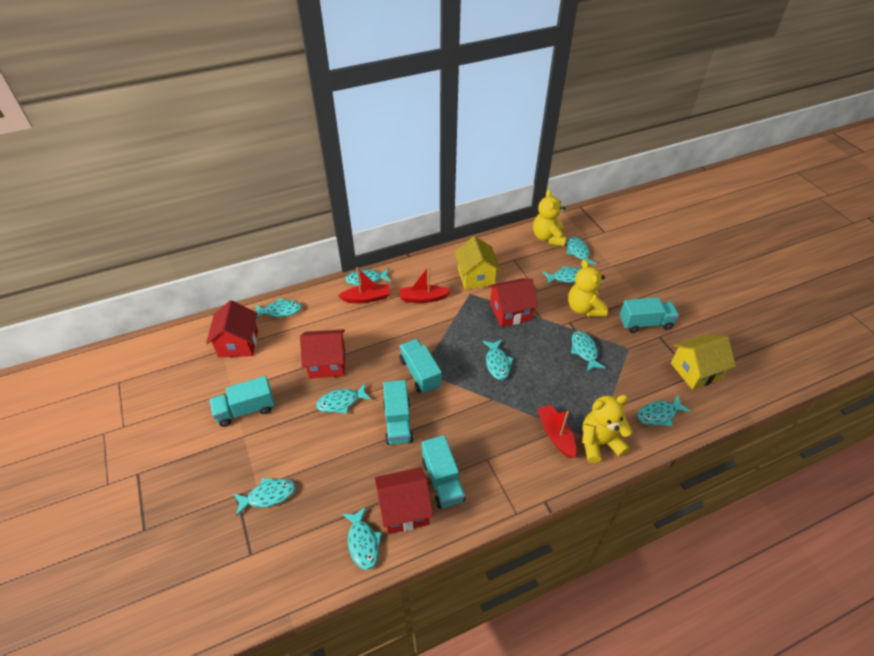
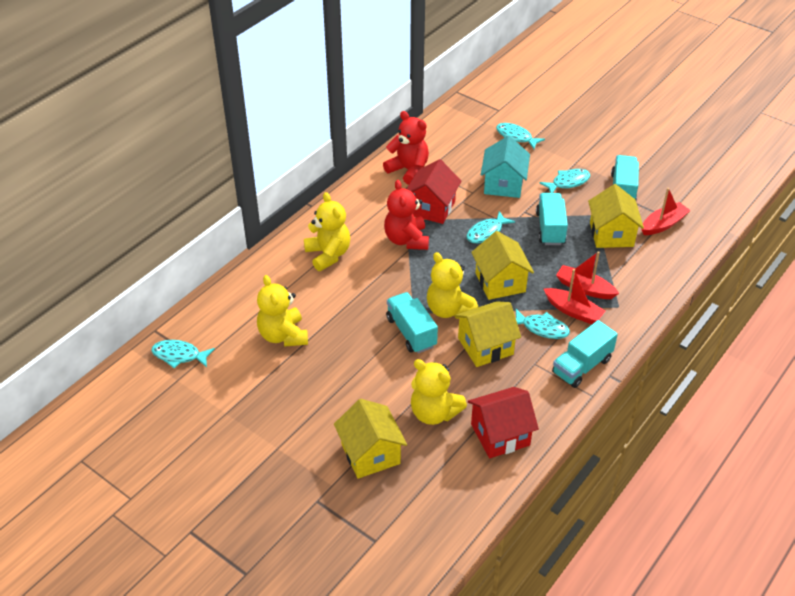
red house: [206,300,258,357] [300,329,345,379] [375,467,433,534] [488,278,538,327] = 4 -> [407,159,461,224] [468,387,539,458] = 2
red teddy bear: none = 0 -> [383,111,429,185] [384,180,429,250] = 2
turquoise fish: [234,478,296,516] [255,298,302,318] [316,384,372,414] [342,507,382,570] [345,268,391,286] [483,339,514,380] [542,266,582,285] [567,236,597,267] [571,331,606,372] [637,394,691,426] = 10 -> [151,340,215,368] [466,211,515,243] [496,123,545,149] [516,309,570,339] [540,169,590,193] = 5
turquoise house: none = 0 -> [481,136,530,198] = 1
turquoise truck: [209,376,275,427] [383,380,414,445] [399,339,442,394] [422,435,465,509] [620,297,679,333] = 5 -> [386,292,438,353] [536,193,568,245] [552,320,618,388] [611,155,639,201] = 4
yellow house: [454,236,501,290] [671,334,736,390] = 2 -> [334,399,407,479] [454,301,521,367] [471,231,534,300] [588,184,644,248] = 4
yellow teddy bear: [533,189,566,246] [568,259,608,317] [582,395,633,463] = 3 -> [257,275,308,347] [304,192,350,271] [411,359,467,425] [427,252,478,319] = 4

